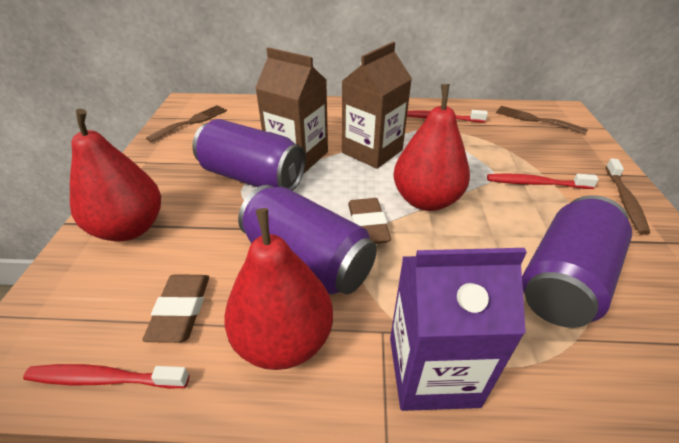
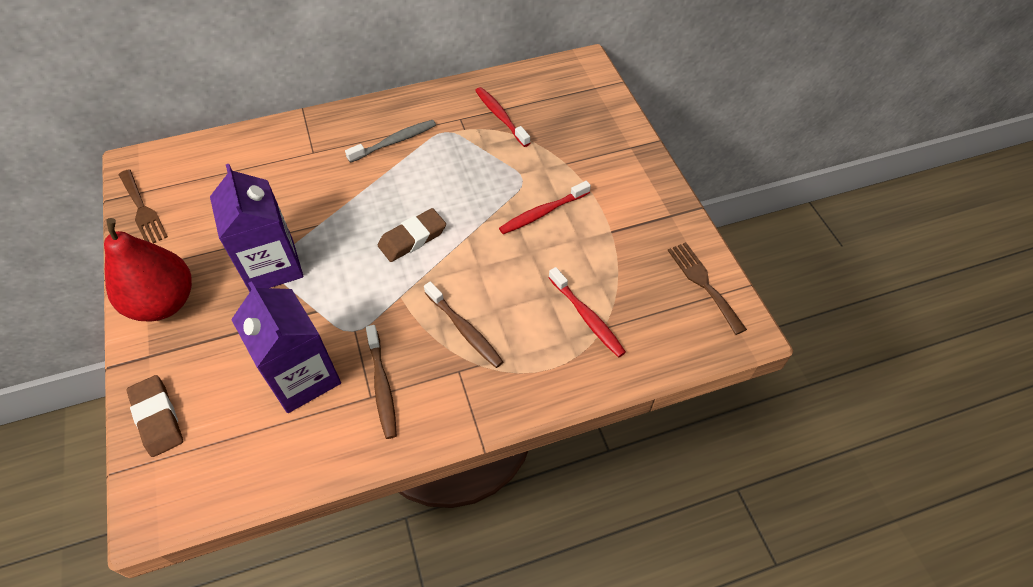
brown carton: [255,47,328,173] [342,42,412,169] = 2 -> none = 0
brown toothbrush: [606,158,650,235] = 1 -> [366,325,397,439] [424,281,503,368] = 2
grey toothbrush: none = 0 -> [345,120,436,163] = 1
purple can: [192,119,306,191] [238,185,377,295] [522,195,632,328] = 3 -> none = 0
purple carton: [390,248,527,411] = 1 -> [210,164,303,292] [231,281,341,413] = 2
red pear: [70,109,161,242] [224,208,333,370] [393,84,470,211] = 3 -> [104,218,192,321] = 1

